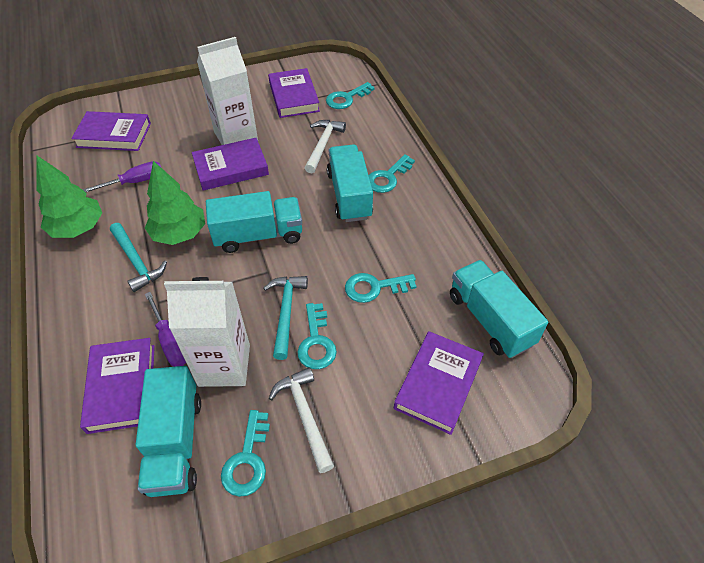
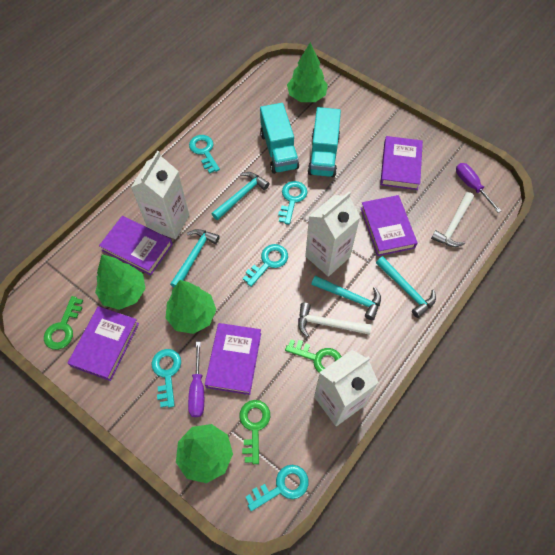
green key: none = 0 -> [44,296,83,350] [240,400,270,464] [285,339,342,372] = 3
green tree: [36,155,102,238] [145,161,205,245] = 2 -> [95,254,146,310] [166,280,216,334] [176,424,233,483] [287,42,328,102] = 4
turquoise hammer: [110,223,167,292] [263,276,308,360] = 2 -> [170,229,220,287] [212,172,270,220] [311,276,381,320] [376,256,436,318] = 4
turquoise truck: [136,366,201,497] [206,191,302,253] [327,145,373,222] [450,260,548,358] = 4 -> [260,103,299,174] [308,107,341,177] = 2
white carton: [164,277,250,387] [197,37,258,145] = 2 -> [131,151,189,239] [305,192,360,277] [314,350,379,426] = 3

